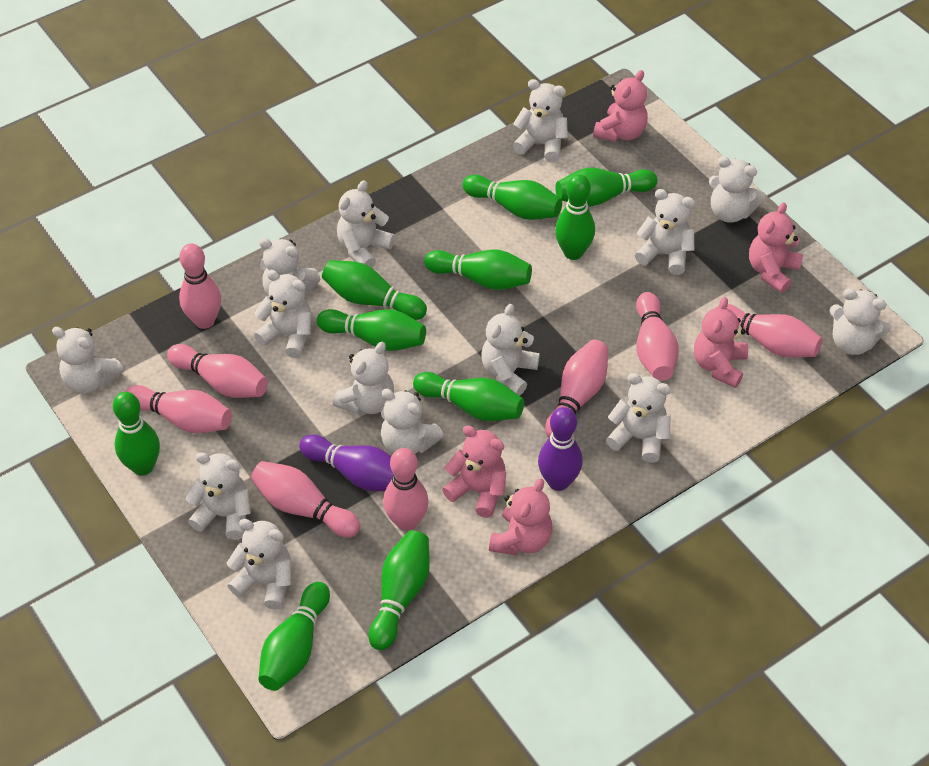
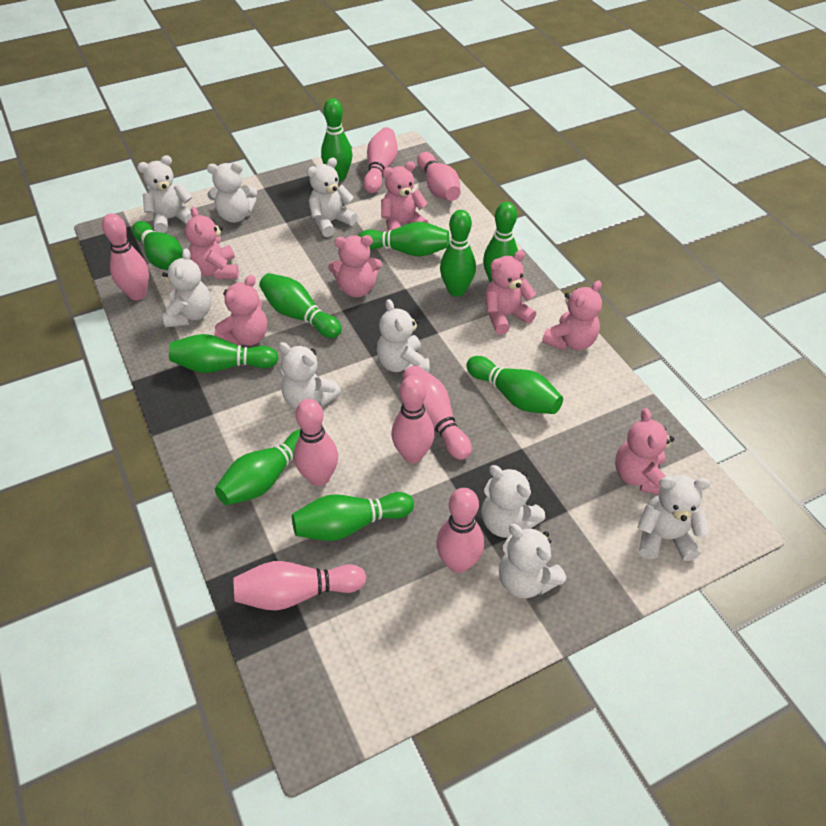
pink teddy bear: [442,425,506,518] [489,478,552,556] [593,70,648,142] [694,297,748,388] [749,202,803,293] = 5 -> [185,207,239,280] [214,275,267,346] [328,235,382,297] [381,161,428,231] [485,250,536,334] [542,281,602,351] [615,408,674,494] = 7
purple bowling pin: [299,434,394,491] [538,407,583,491] = 2 -> none = 0
white teddy bear: [52,327,124,393] [186,452,251,540] [227,519,291,610] [254,270,312,358] [259,238,320,297] [333,342,394,414] [337,180,395,268] [381,389,444,454] [481,304,540,396] [513,79,568,162] [606,373,671,463] [635,189,695,275] [709,156,765,223] [829,289,891,355] = 14 -> [137,155,192,233] [162,248,211,327] [207,162,257,223] [278,342,341,409] [307,158,357,237] [377,299,430,373] [481,465,546,538] [499,524,566,598] [637,474,711,561] = 9

